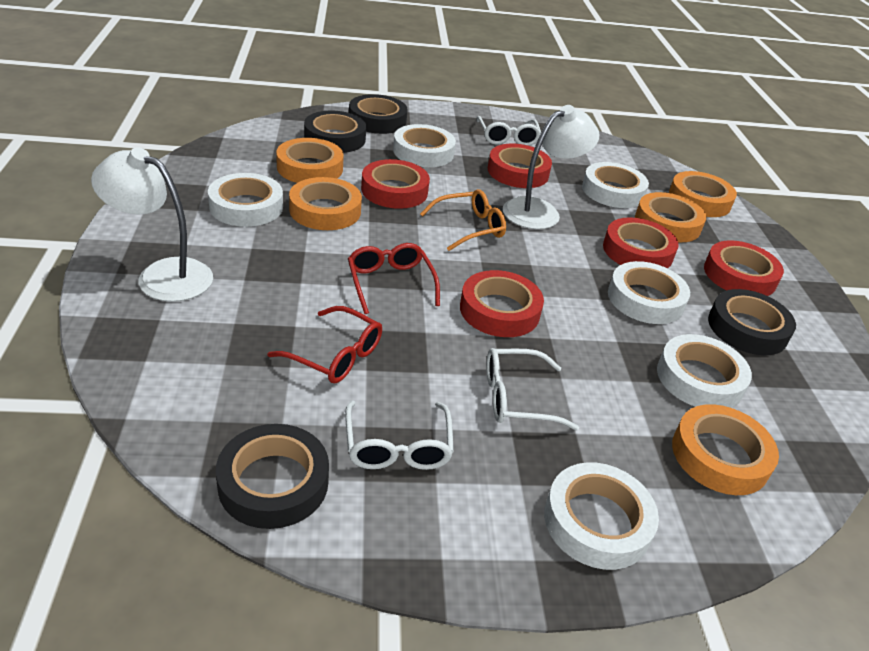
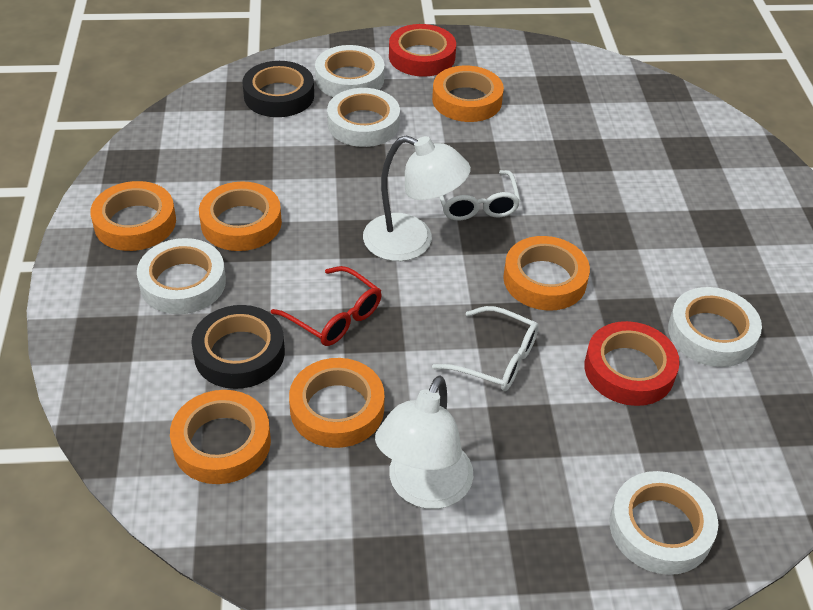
black tape: [216,424,329,529] [304,111,366,153] [349,94,408,134] [708,289,796,355] = 4 -> [191,305,285,389] [242,61,314,117] = 2
orange glasses: [420,189,506,251] = 1 -> none = 0
orange tape: [276,138,344,183] [289,177,362,230] [635,192,706,242] [669,171,737,217] [672,404,779,495] = 5 -> [90,181,176,251] [170,390,271,484] [199,182,282,251] [289,358,385,448] [432,65,504,122] [503,236,590,311] = 6
red glasses: [267,306,382,383] [348,243,440,314] = 2 -> [271,266,382,346] = 1
red tape: [361,159,430,209] [460,270,544,337] [488,144,552,188] [603,217,679,268] [704,240,784,296] = 5 -> [389,24,456,77] [584,321,680,406] = 2
white glasses: [345,401,454,470] [476,116,541,146] [486,348,579,431] = 3 -> [432,306,539,391] [439,170,521,220] = 2
white tape: [208,173,283,227] [393,124,456,167] [544,462,659,570] [582,162,649,208] [608,261,690,324] [657,334,752,408] = 6 -> [137,238,226,314] [315,45,384,97] [327,88,400,147] [610,471,718,575] [668,287,762,367] = 5

